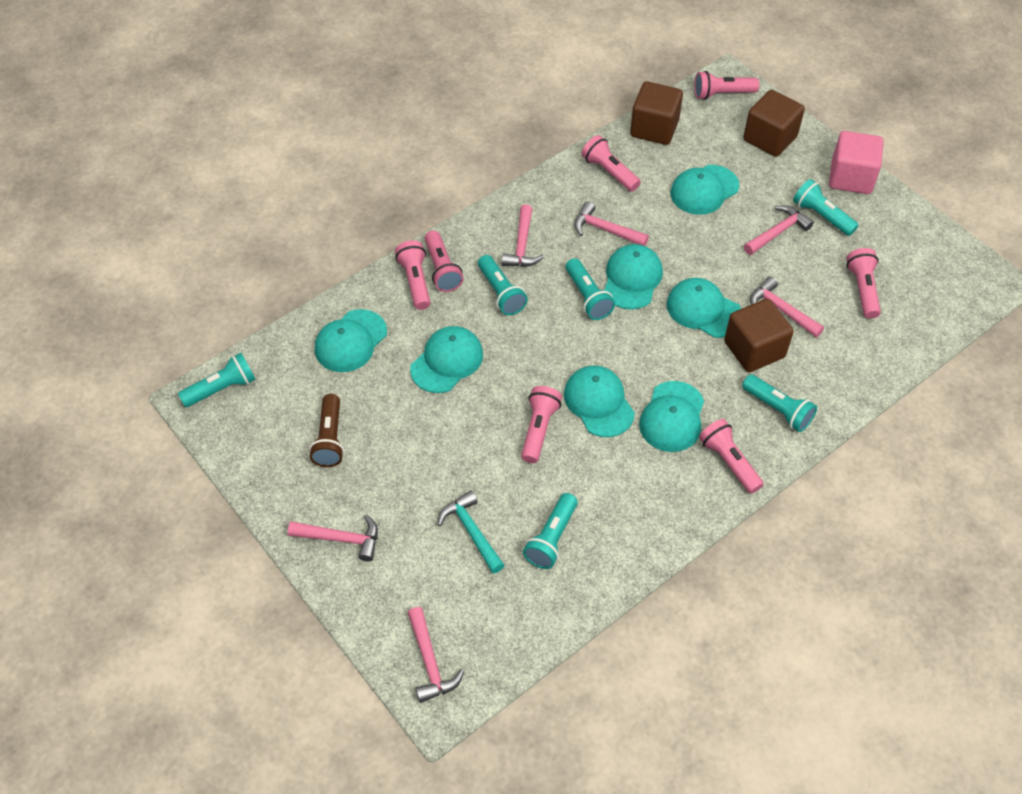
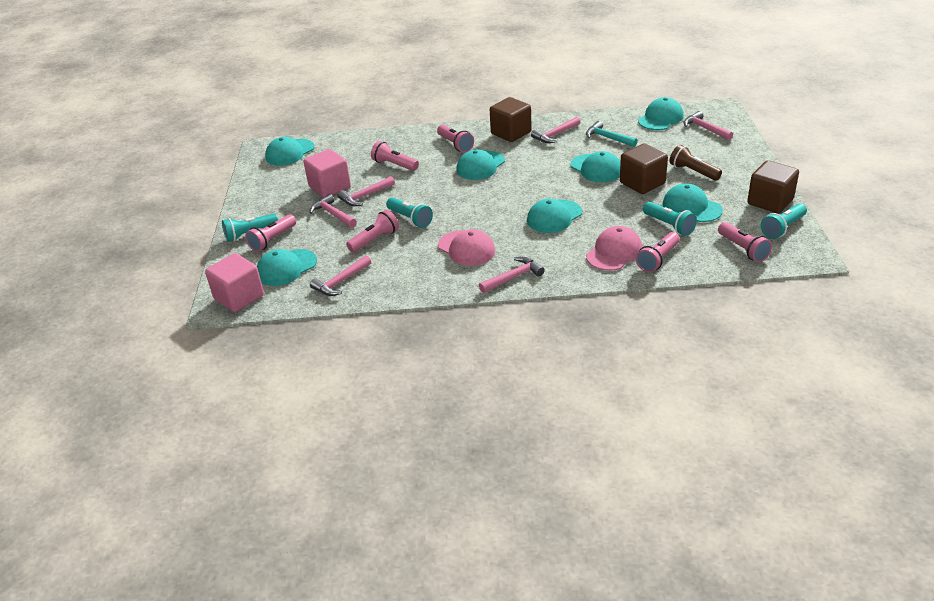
pink cap: none = 0 -> [438,229,495,266] [586,226,642,271] = 2
pink cube: [829,131,884,194] = 1 -> [205,253,264,312] [303,149,351,197] = 2
pink flashlight: [395,240,431,310] [425,231,464,292] [521,386,562,463] [582,135,641,192] [694,71,759,100] [699,419,764,494] [846,248,881,319] = 7 -> [245,214,296,252] [346,210,399,253] [371,141,419,171] [437,125,474,152] [636,232,680,272] [718,222,772,262] = 6
turquoise flashlight: [178,353,256,407] [478,255,528,315] [523,493,578,569] [566,258,615,320] [742,374,817,432] [793,179,859,236] = 6 -> [222,214,278,242] [386,197,433,228] [643,202,697,236] [761,203,807,239] = 4

